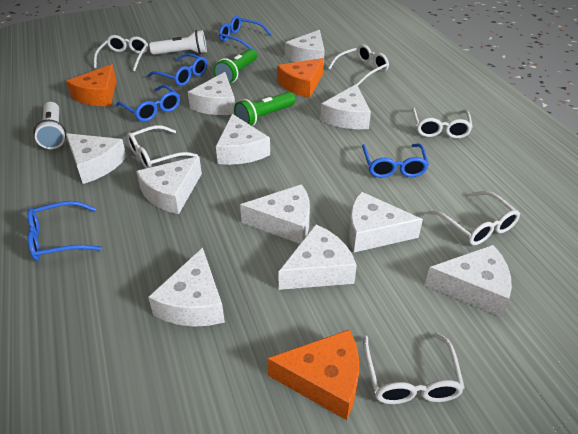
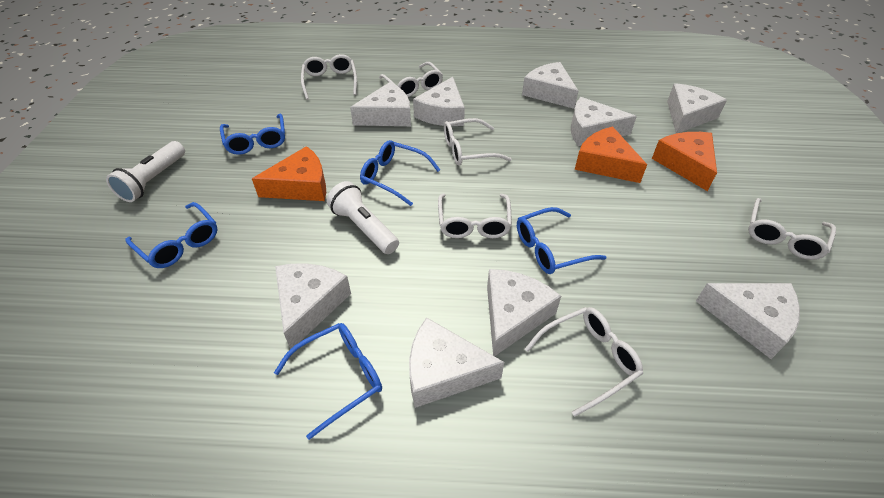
green flashlight: [214,48,257,84] [234,92,296,126] = 2 -> none = 0
white cheese: [66,133,127,184] [136,156,202,214] [148,247,225,327] [188,72,235,115] [216,114,270,165] [240,184,310,244] [278,224,357,290] [285,30,325,62] [320,84,371,129] [349,192,423,252] [425,245,512,317] = 11 -> [275,263,351,349] [350,82,411,126] [409,317,504,408] [413,77,465,126] [487,269,561,356] [522,62,578,109] [571,97,637,146] [667,83,727,133] [696,283,800,359] = 9

